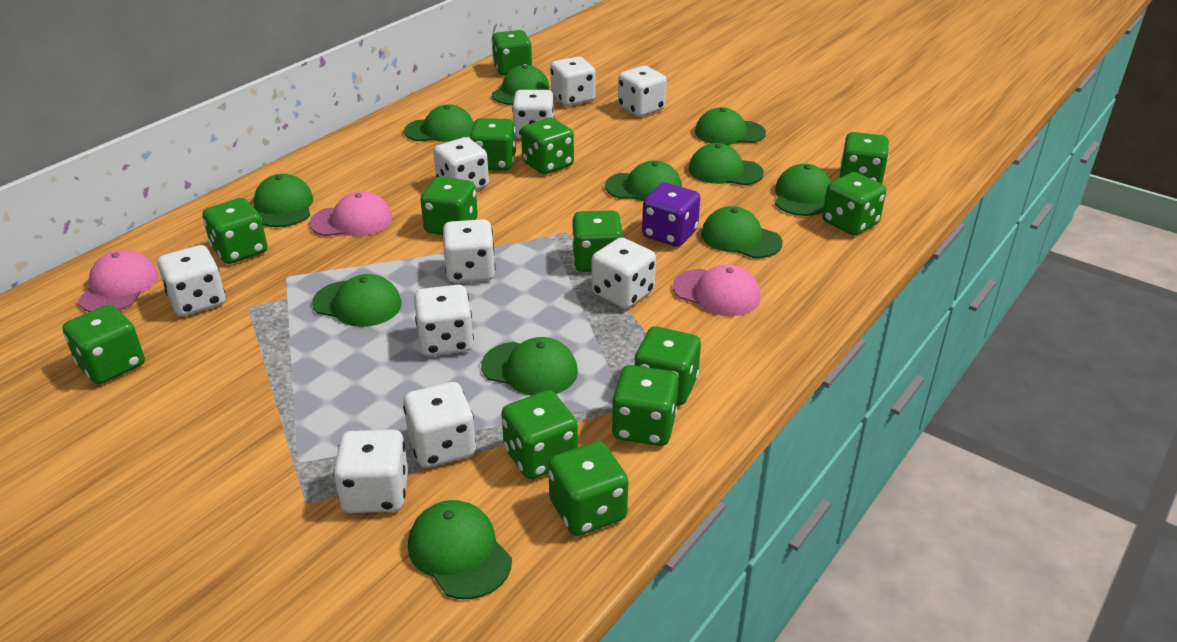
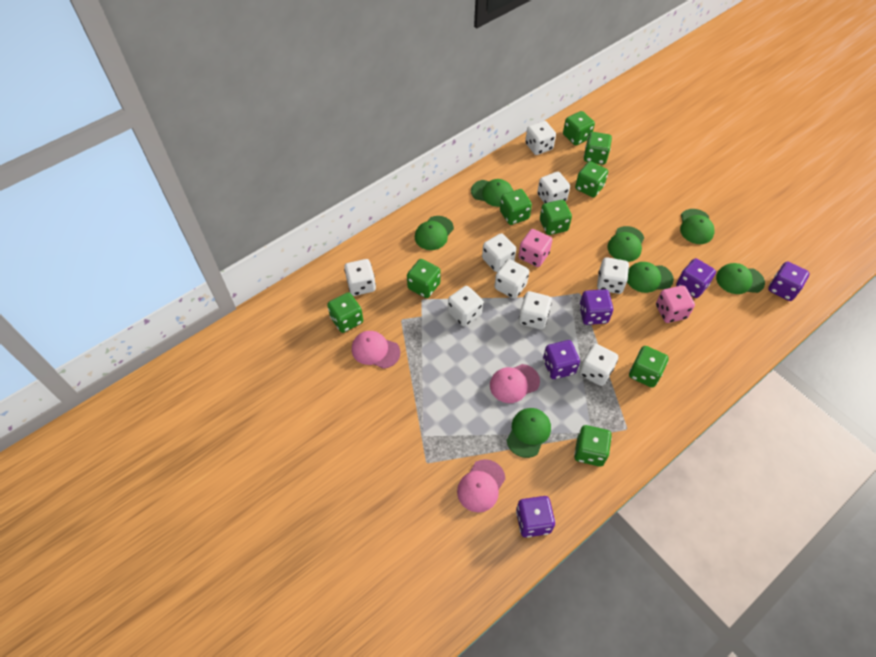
green cap: [254,174,313,227] [312,274,402,327] [404,104,474,142] [408,500,512,599] [481,337,578,396] [492,65,550,105] [605,161,682,201] [688,143,764,185] [695,107,766,145] [701,206,783,258] [775,164,831,216] = 11 -> [415,216,454,250] [471,179,513,207] [507,408,551,458] [607,226,644,262] [627,262,674,293] [680,209,715,244] [716,263,765,294] = 7
green dice: [63,305,145,384] [202,198,267,264] [421,177,478,235] [470,118,516,171] [492,30,532,76] [501,390,578,479] [521,118,574,174] [548,441,628,536] [572,210,623,272] [612,365,679,446] [634,326,701,405] [822,172,886,235] [840,132,889,184] = 13 -> [327,292,363,333] [407,259,441,298] [500,189,532,225] [540,200,572,235] [563,111,595,145] [574,425,612,467] [575,161,608,198] [584,132,612,165] [629,346,669,388] = 9
pink dice: none = 0 -> [518,229,552,267] [656,286,695,323] = 2
purple dice: [642,183,700,247] = 1 -> [516,496,555,538] [543,340,580,379] [579,289,613,325] [676,258,716,298] [768,261,810,301] = 5
white dice: [158,245,225,316] [333,429,408,513] [403,382,476,468] [414,285,474,356] [433,137,489,190] [442,219,496,283] [512,90,554,139] [550,57,596,106] [591,237,656,309] [618,66,667,117] = 10 -> [344,259,376,296] [448,286,483,326] [482,233,516,272] [495,259,529,299] [519,291,552,330] [525,121,556,155] [537,172,570,203] [579,344,618,386] [597,257,629,294] = 9

